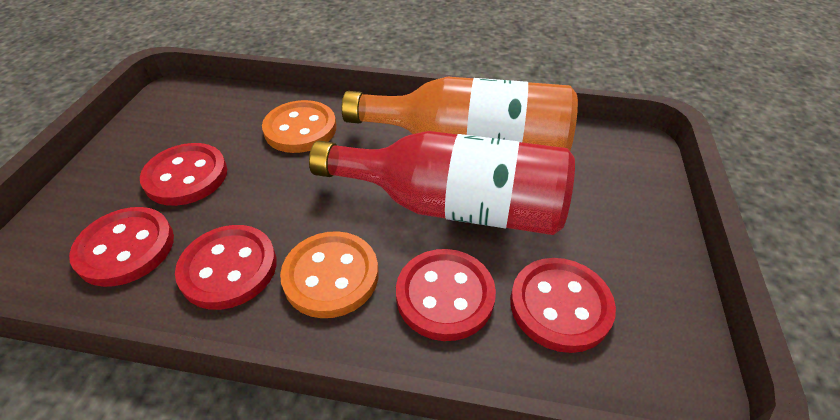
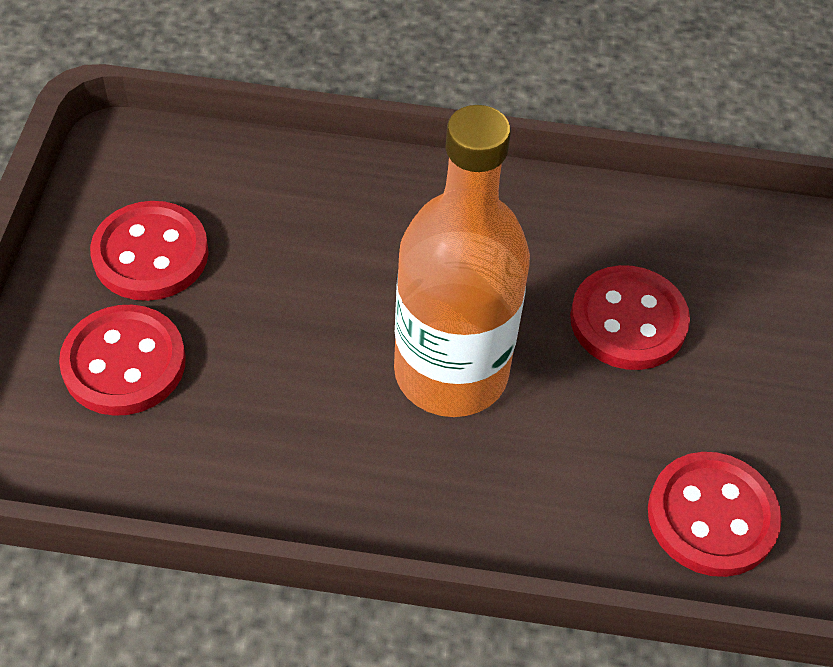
orange button: [262,100,337,153] [280,231,379,318] = 2 -> none = 0
red bottle: [309,131,575,235] = 1 -> none = 0
red button: [69,207,174,287] [140,143,227,206] [175,225,277,310] [396,249,496,341] [510,258,616,353] = 5 -> [59,305,186,416] [90,201,209,301] [570,265,690,370] [648,452,782,577] = 4

